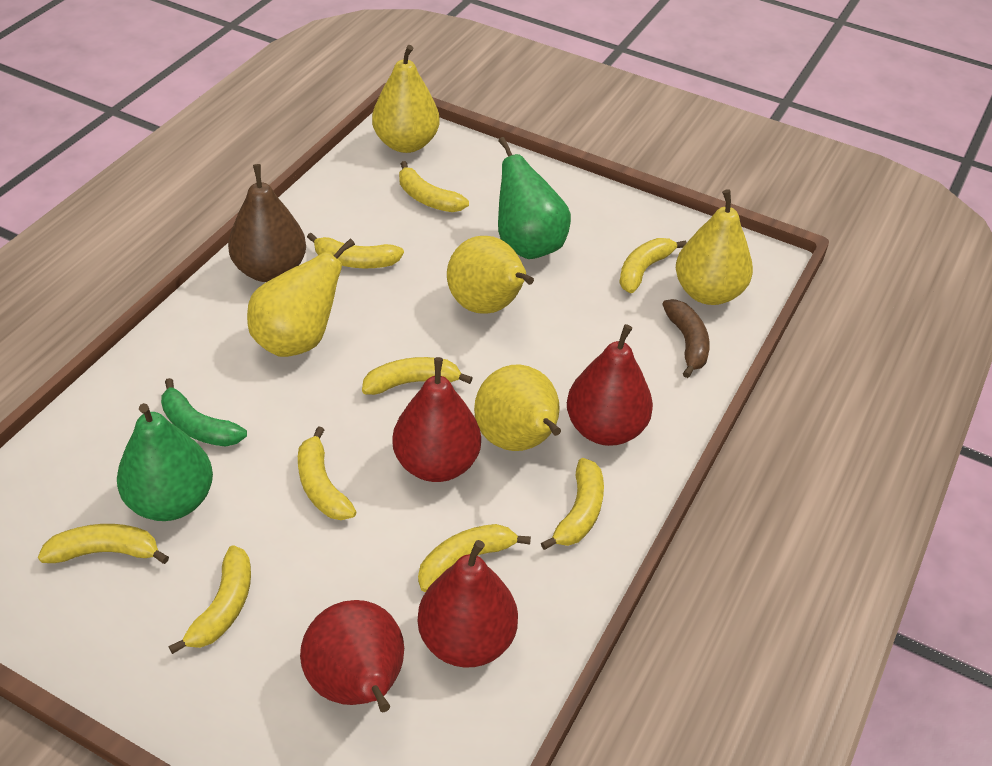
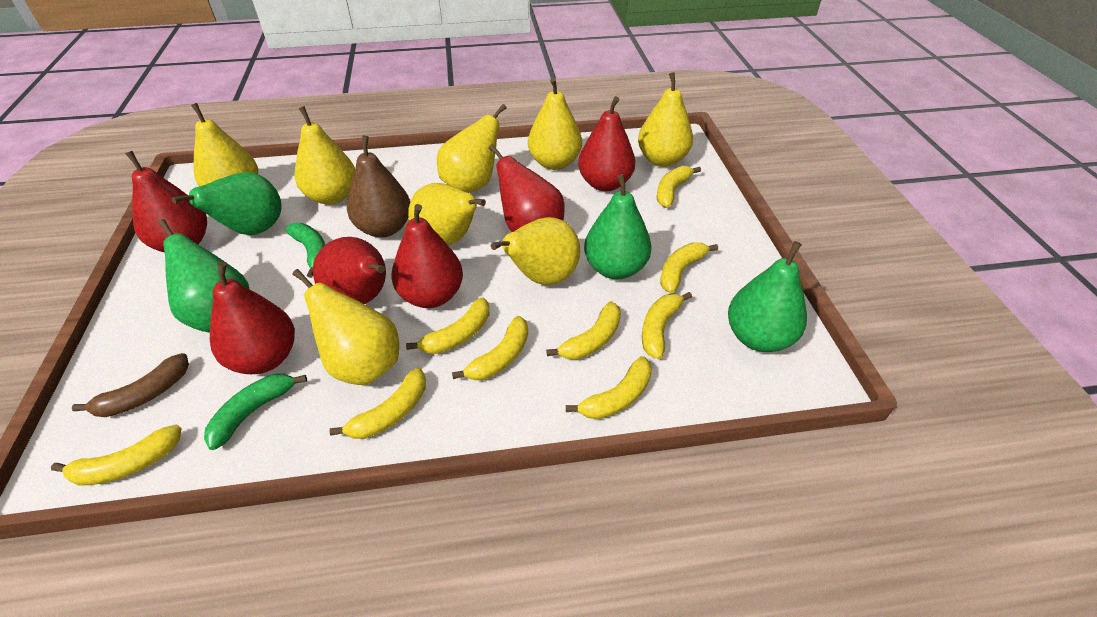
green banana: [161,378,247,447] = 1 -> [204,374,307,450] [285,223,325,278] = 2
green pear: [117,403,213,521] [498,137,571,259] = 2 -> [158,219,249,332] [172,172,281,235] [584,174,652,279] [728,241,807,352] = 4
red pear: [300,600,404,712] [392,357,481,482] [418,540,518,667] [567,324,653,446] = 4 -> [125,151,207,252] [210,262,295,374] [313,237,386,304] [392,204,463,308] [488,144,565,232] [578,96,635,191] = 6
yellow pear: [247,238,355,357] [372,45,440,153] [447,236,534,314] [474,365,561,451] [676,189,753,305] = 5 -> [191,103,258,186] [292,269,399,385] [295,106,355,205] [408,183,486,246] [437,104,506,193] [491,217,580,285] [528,78,582,170] [638,72,693,167] = 8

